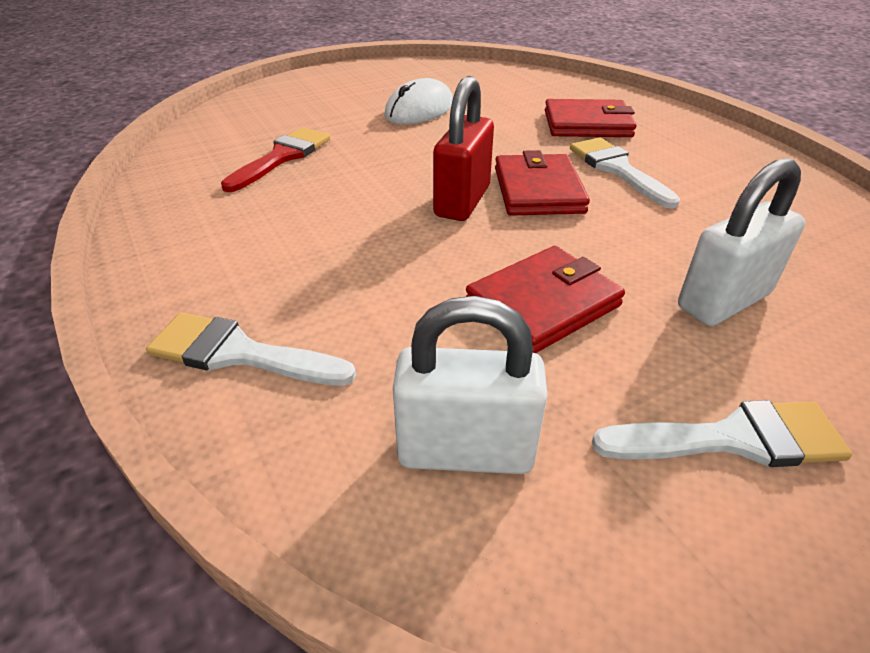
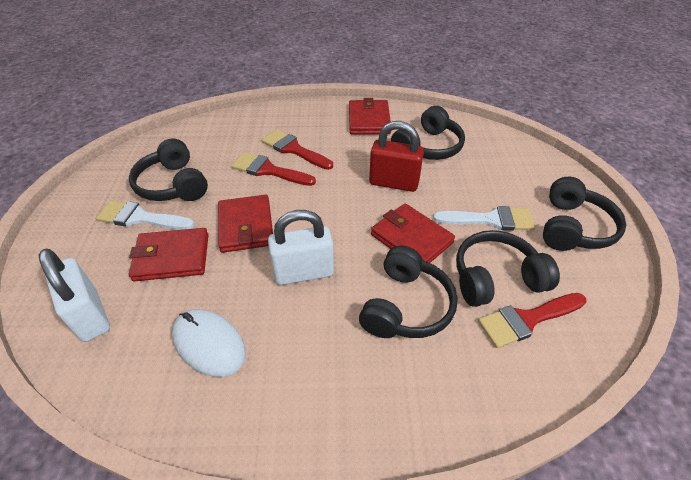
black headphones: none = 0 -> [129,138,208,201] [359,245,458,338] [391,106,465,160] [456,230,560,307] [543,177,626,251] = 5
red brush: [221,127,330,192] = 1 -> [231,152,316,186] [262,129,333,170] [478,293,586,348] = 3
red wallet: [466,246,625,353] [495,150,590,216] [545,99,637,137] = 3 -> [129,228,209,282] [218,195,273,253] [349,98,391,135] [371,203,455,263] = 4
white brush: [146,313,356,386] [570,137,680,209] [592,400,852,467] = 3 -> [96,200,194,230] [433,206,535,231] = 2

